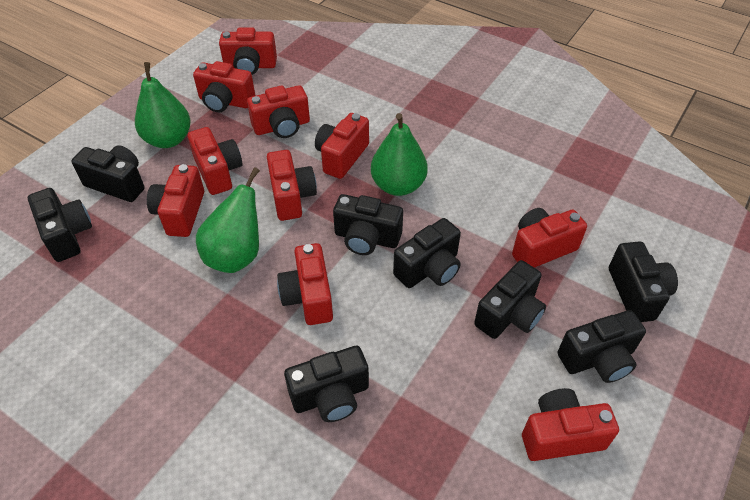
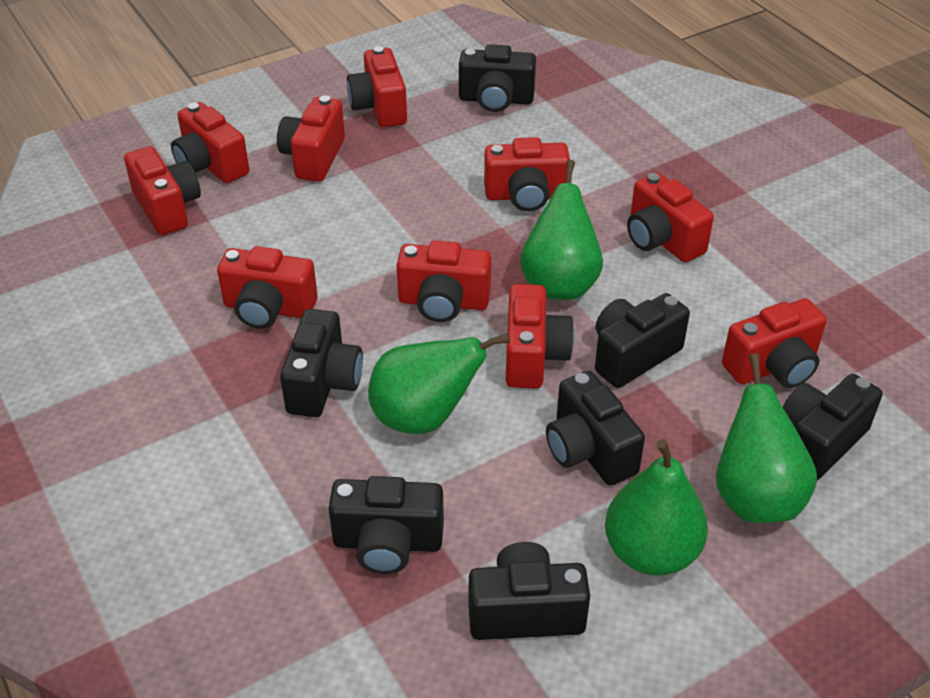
black camera: [28,188,92,262] [71,145,144,202] [284,346,369,422] [333,194,403,255] [393,218,461,288] [474,260,546,339] [558,310,646,383] [609,241,678,322] = 8 -> [280,309,363,417] [329,476,444,574] [459,44,536,112] [469,542,590,640] [546,371,645,486] [595,293,690,388] [783,374,883,480] = 7
green pear: [135,62,191,148] [196,167,260,273] [371,113,428,196] = 3 -> [368,333,510,434] [520,160,603,300] [605,439,708,576] [716,353,817,523] = 4

